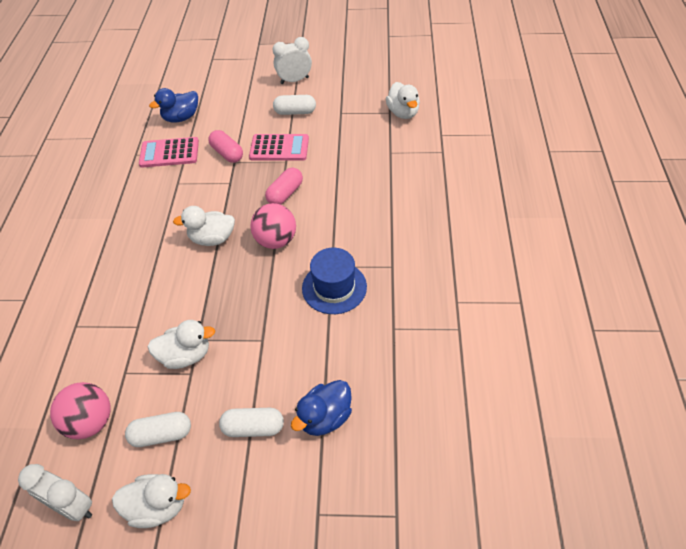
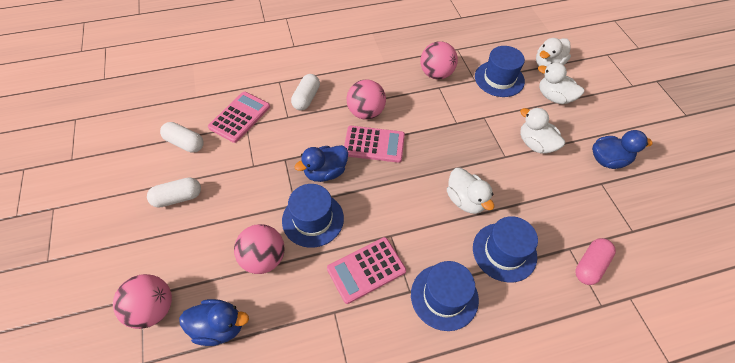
blue duck: [149,88,198,123] [291,380,352,436] = 2 -> [179,299,249,346] [295,145,348,182] [592,130,653,169] = 3
blue hat: [302,248,367,314] = 1 -> [282,184,344,248] [411,261,479,331] [473,216,538,283] [475,46,525,97] = 4
pink ball: [50,382,111,439] [250,203,296,249] = 2 -> [113,274,172,329] [234,224,285,274] [347,79,386,120] [420,41,458,79] = 4
pink calculator: [139,137,199,168] [249,134,309,161] = 2 -> [208,92,270,143] [327,237,406,304] [344,126,405,163] = 3
pink capsule: [208,130,243,163] [265,168,303,205] = 2 -> [575,238,616,285] = 1
white clock: [18,464,92,521] [273,37,312,84] = 2 -> none = 0

